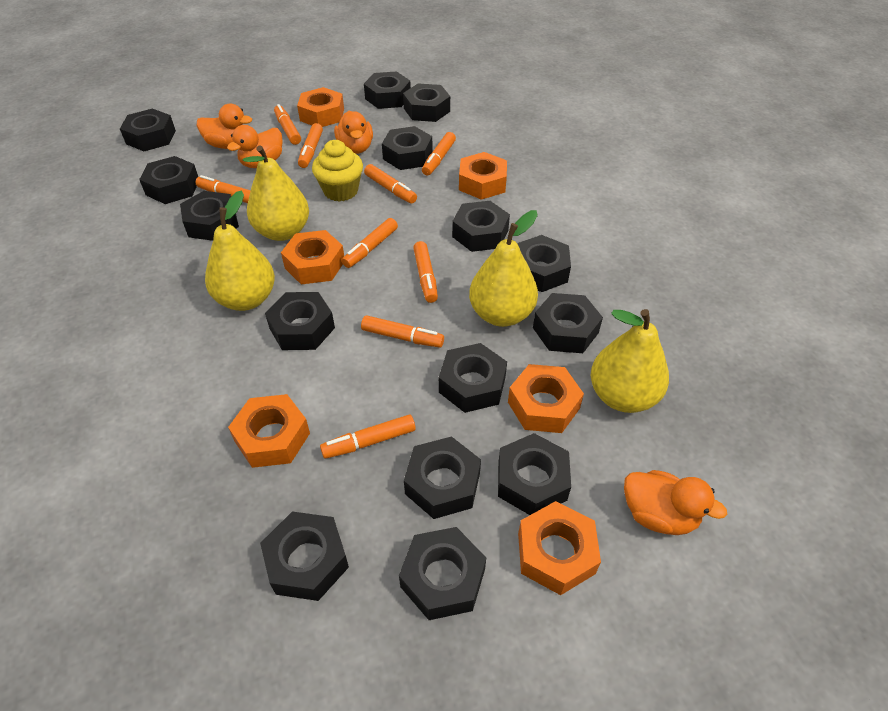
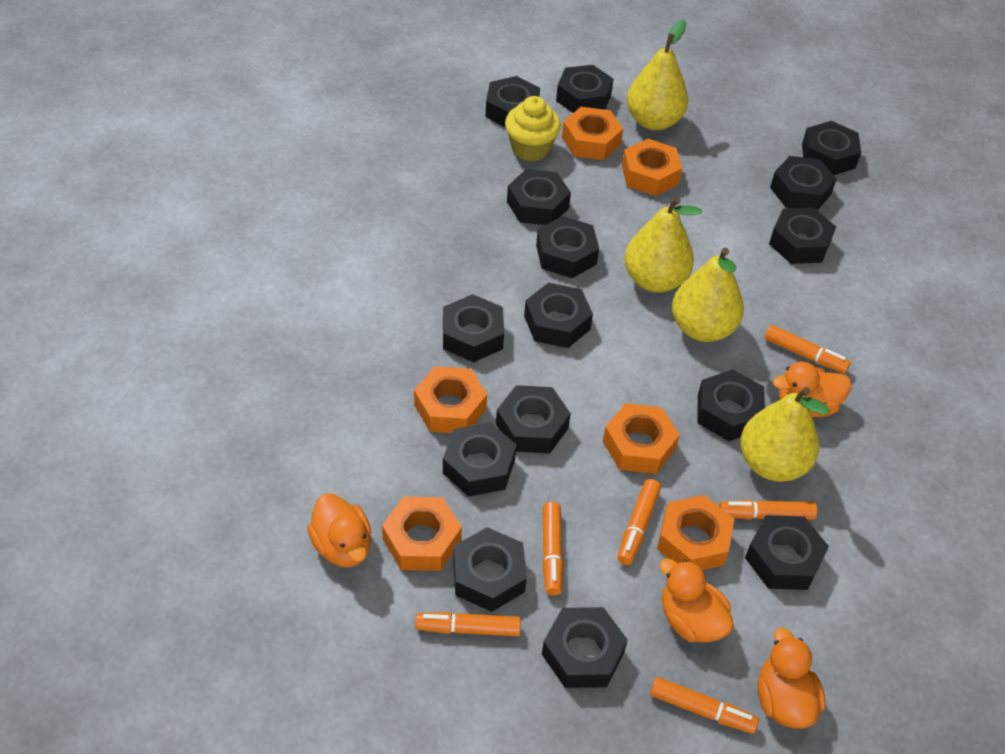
orange marker: [196,175,251,203] [274,104,301,145] [298,123,323,168] [320,414,416,459] [342,218,398,268] [361,315,444,348] [364,164,417,203] [413,241,438,303] [422,132,456,176] = 9 -> [415,612,521,636] [543,502,563,596] [618,479,661,565] [650,677,759,734] [719,500,817,520] [765,325,851,373] = 6

